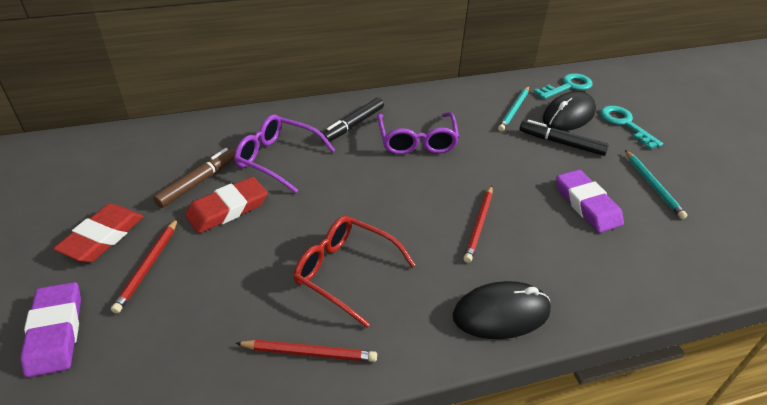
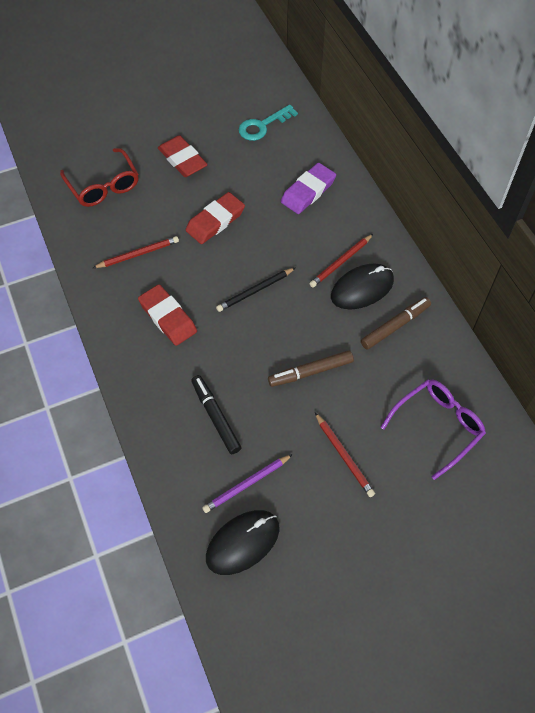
black marker: [321,98,384,142] [519,120,609,156] = 2 -> [191,375,241,454] = 1
black pencil: none = 0 -> [216,268,295,312] = 1
brown marker: [153,148,235,208] = 1 -> [268,350,354,387] [361,297,431,350] = 2
purple eraser: [20,282,81,377] [556,170,624,233] = 2 -> [281,163,336,214] = 1
purple glasses: [234,114,335,193] [377,112,459,155] = 2 -> [380,379,486,480] = 1
purple pencil: none = 0 -> [202,454,293,513] = 1
red eraser: [53,204,144,262] [185,177,267,233] = 2 -> [138,284,197,346] [158,135,208,177] [186,192,245,244] = 3
turquoise key: [534,73,592,99] [600,106,663,149] = 2 -> [238,105,298,141] = 1
turquoise pencil: [498,86,529,131] [625,150,687,219] = 2 -> none = 0

